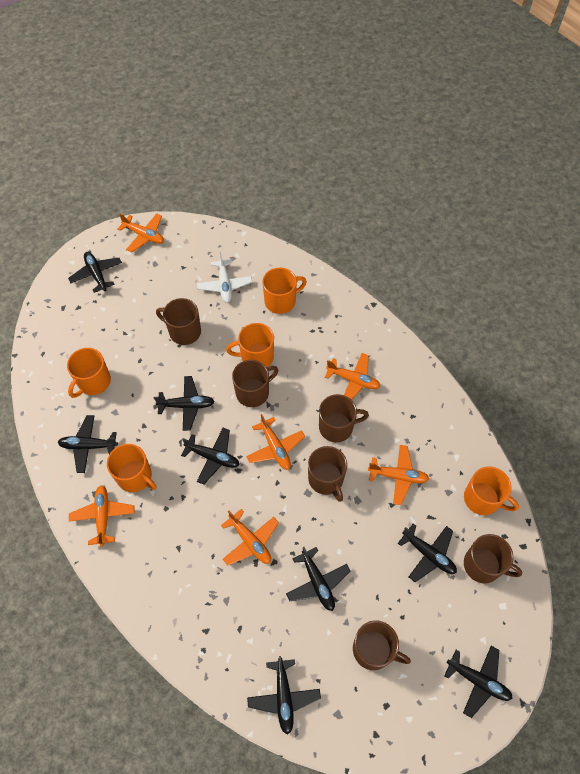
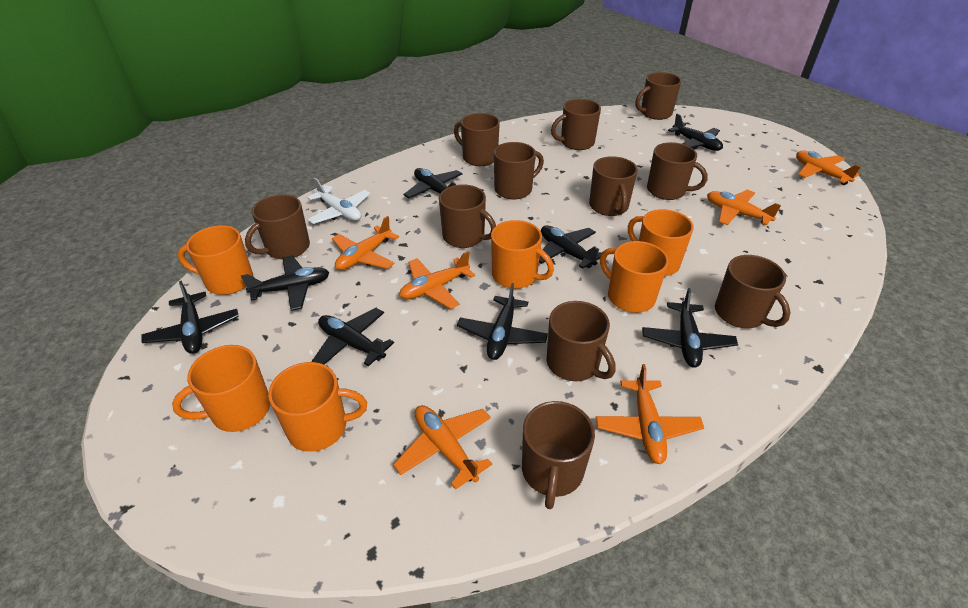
brown mug: [156,298,201,345] [232,360,278,407] [308,446,347,502] [319,394,369,442] [353,620,411,670] [464,534,522,583] = 6 -> [245,194,310,259] [439,184,496,248] [454,113,500,166] [494,142,544,199] [522,401,595,509] [547,301,616,381] [551,99,601,150] [589,156,638,216] [636,72,682,120] [647,142,708,200] [715,255,791,328] = 11
orange mug: [67,348,111,398] [107,444,156,492] [226,323,274,367] [262,268,307,314] [464,467,519,515] = 5 -> [172,345,270,432] [178,225,253,295] [268,362,367,452] [491,220,554,289] [600,241,669,313] [628,209,694,276] = 6

